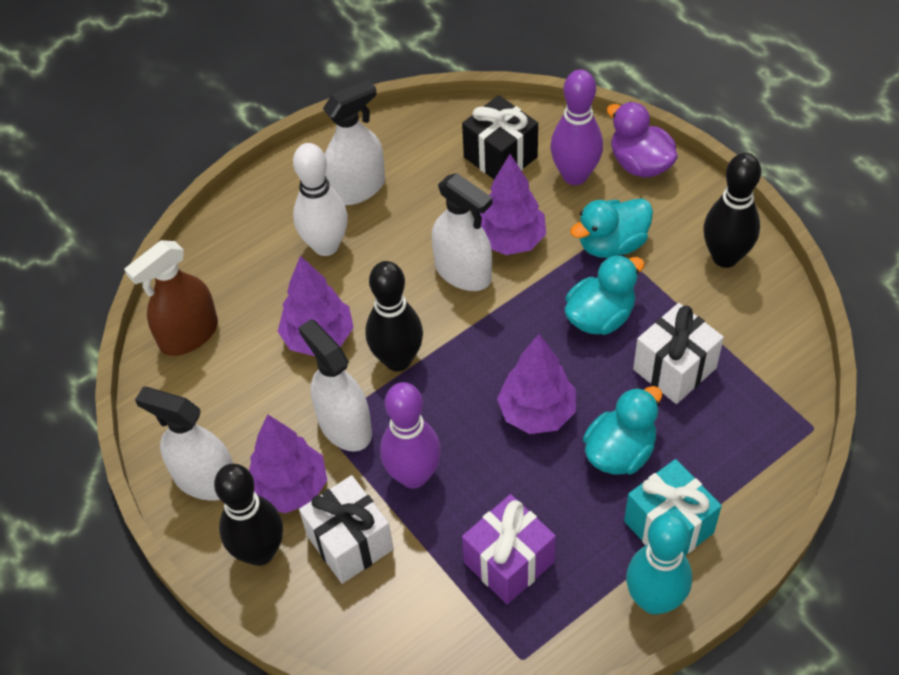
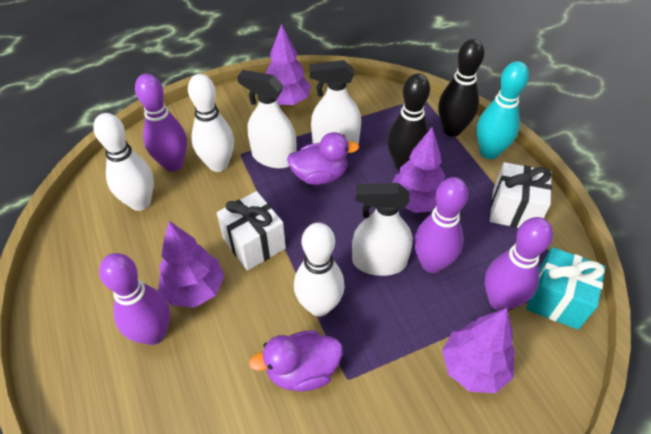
black bowling pin: [214,464,283,566] [365,261,423,371] [704,153,761,268] = 3 -> [387,73,430,170] [438,39,484,137] = 2
black gift: [462,95,538,179] = 1 -> none = 0
brown spray bottle: [124,240,218,356] = 1 -> none = 0
purple bowling pin: [380,382,441,489] [550,69,603,185] = 2 -> [99,253,170,345] [135,74,187,172] [414,177,469,273] [485,217,553,311] = 4
purple duck: [607,102,678,177] = 1 -> [249,331,343,392] [287,132,359,185] = 2
purple gift: [462,494,556,604] = 1 -> none = 0
turquoise duck: [565,255,645,335] [570,199,653,258] [583,386,662,475] = 3 -> none = 0
white bowling pin: [293,143,348,256] = 1 -> [93,113,154,211] [188,74,234,172] [294,223,345,316] = 3
white spray bottle: [135,387,233,500] [298,319,372,452] [323,79,385,205] [432,173,492,291] = 4 -> [237,70,297,168] [309,60,361,145] [352,183,413,276] = 3

